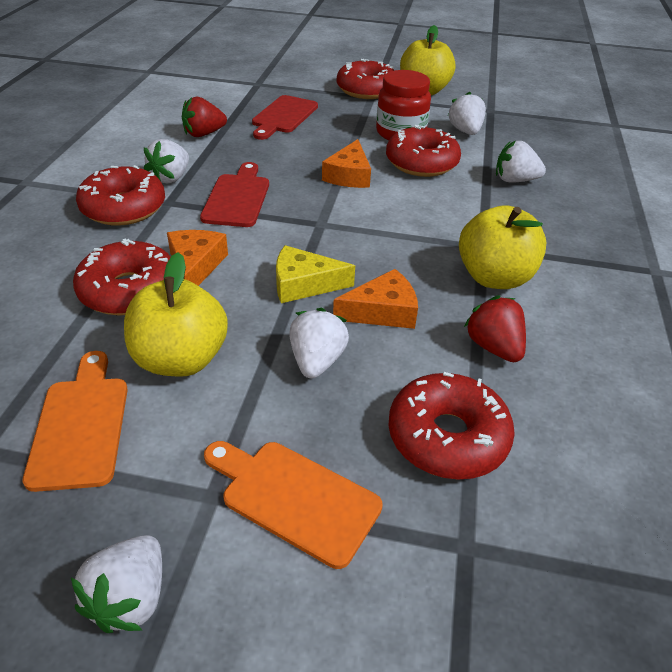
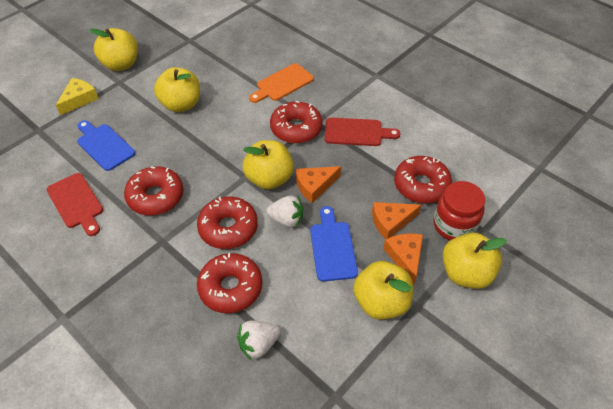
blue cutting board: none = 0 -> [77,120,135,171] [310,206,358,282] = 2
orange cutting board: [23,351,128,492] [204,441,383,569] = 2 -> [249,63,314,103] = 1
red strawberry: [182,96,227,137] [464,296,526,362] = 2 -> none = 0
white strawberry: [71,535,162,633] [144,139,189,184] [289,308,349,378] [448,92,486,135] [496,141,546,183] = 5 -> [237,320,281,361] [266,195,303,228] = 2
yellow apple: [124,252,228,377] [400,25,455,95] [459,205,546,289] = 3 -> [89,28,138,71] [154,67,200,112] [243,140,294,189] [353,261,413,320] [443,233,507,289] = 5

